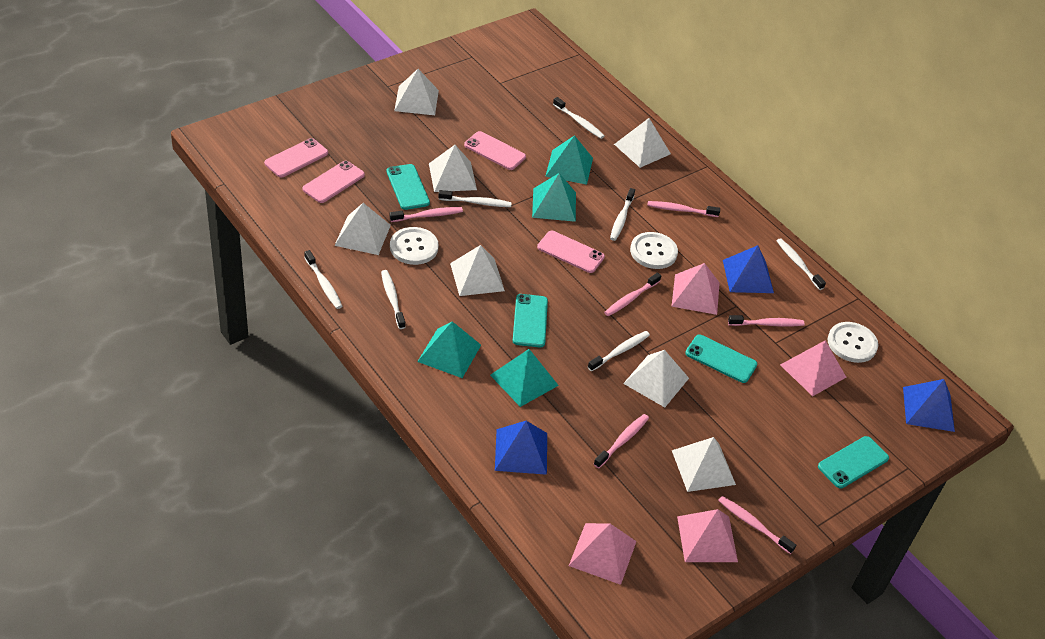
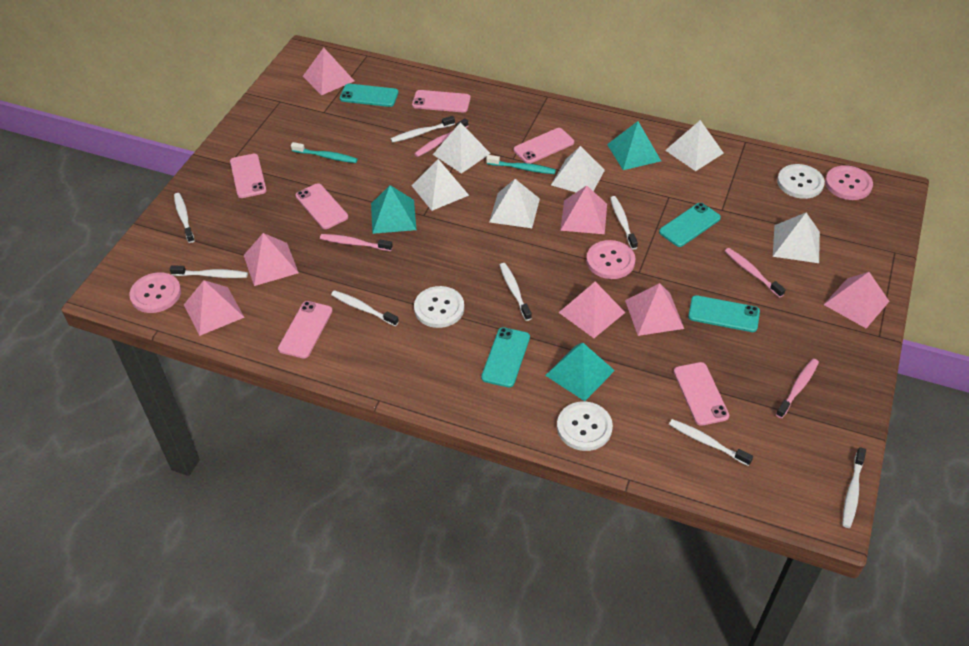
blue pyramid: [495,421,547,475] [723,245,774,293] [903,379,955,432] = 3 -> none = 0
pink button: none = 0 -> [129,272,181,313] [586,240,635,279] [825,165,873,200] = 3
pink phone: [264,138,328,177] [302,161,365,203] [464,131,526,170] [537,231,605,273] = 4 -> [230,154,267,198] [278,301,333,358] [295,183,348,229] [412,90,471,113] [514,128,574,164] [674,362,729,426] = 6
pink pyramid: [569,523,636,585] [671,263,720,315] [677,509,738,562] [780,340,846,396] = 4 -> [184,280,245,336] [244,233,299,286] [303,48,354,95] [559,282,626,338] [560,185,607,234] [625,283,684,336] [824,272,889,328] = 7
pink toothbrush: [389,207,463,222] [594,414,649,468] [604,273,661,316] [647,201,720,217] [718,496,796,554] [728,315,804,327] = 6 -> [320,234,393,251] [414,118,468,157] [725,248,786,298] [776,359,819,418] = 4
turquoise pyramid: [417,321,481,378] [490,349,559,407] [532,173,576,222] [545,135,593,185] = 4 -> [371,185,416,234] [545,343,615,401] [607,121,661,170] = 3
turquoise toothbrush: none = 0 -> [291,142,358,163] [486,155,556,174] = 2
white pyramid: [334,203,391,255] [394,69,439,115] [429,145,477,192] [450,245,505,296] [614,118,671,168] [623,350,689,407] [672,437,736,492] = 7 -> [412,159,469,211] [433,122,491,174] [489,179,540,228] [551,146,605,192] [665,120,724,171] [773,213,820,263] = 6
white toothbrush: [304,250,342,309] [381,270,405,329] [438,190,512,207] [553,97,604,139] [588,331,650,371] [610,188,635,241] [777,238,826,290] = 7 -> [170,265,248,278] [174,193,195,243] [331,290,399,326] [391,116,455,143] [500,263,532,321] [610,196,638,250] [669,419,753,466] [842,447,866,528] = 8

